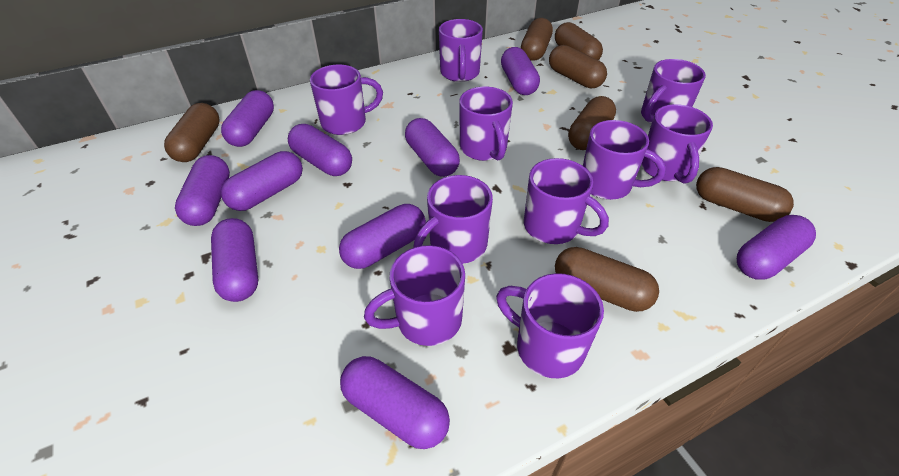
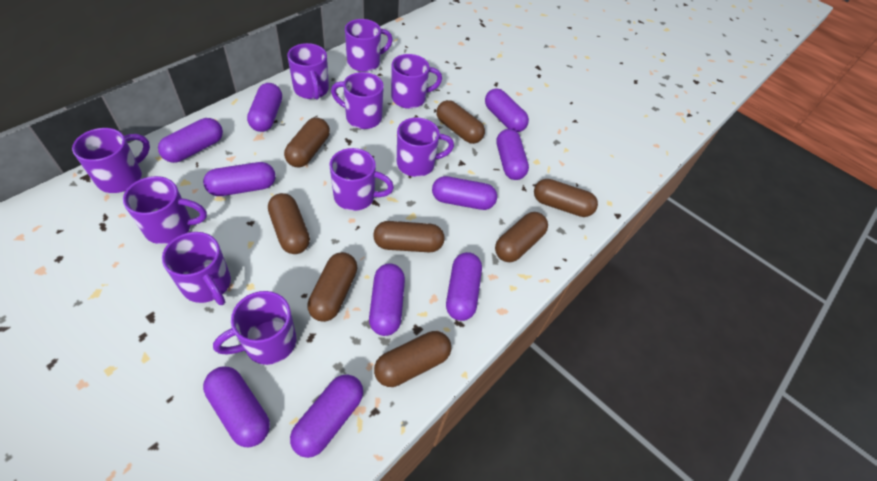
brown capsule: [164,103,220,162] [521,18,553,61] [549,45,607,88] [555,22,603,60] [555,247,659,312] [568,96,616,150] [696,167,794,222] = 7 -> [268,193,310,254] [284,118,330,167] [307,252,357,322] [373,221,445,252] [374,331,451,387] [437,100,485,144] [495,212,548,262] [534,179,598,217] = 8

